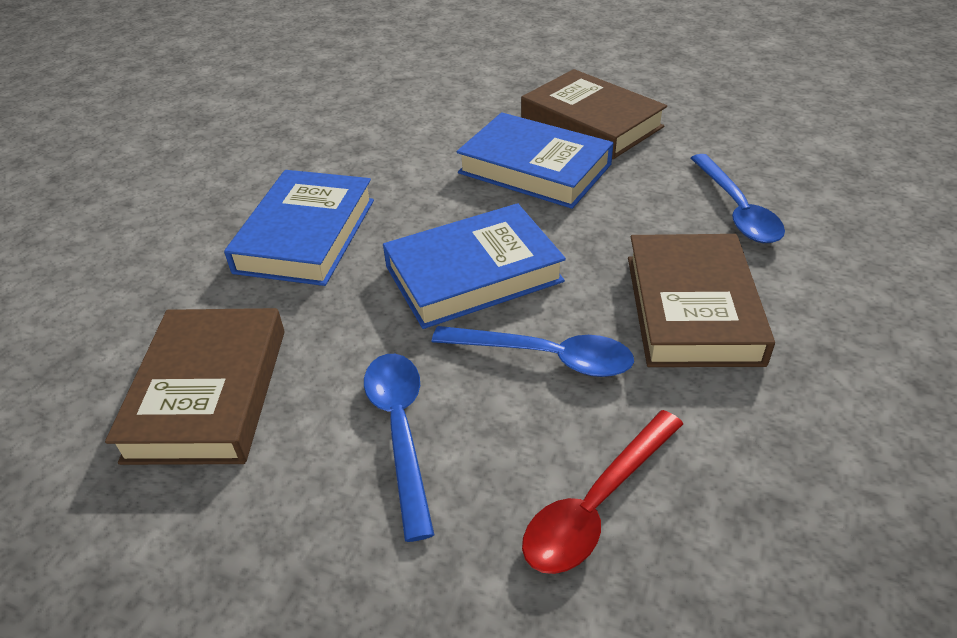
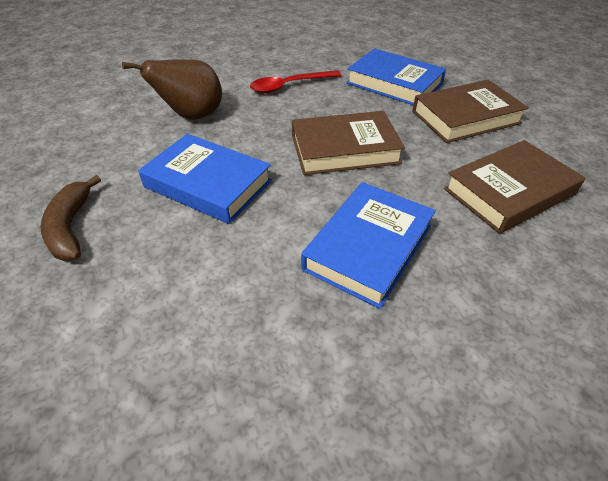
blue spoon: [364,354,434,542] [432,326,634,377] [691,154,785,243] = 3 -> none = 0
brown banana: none = 0 -> [41,175,101,261] = 1
brown pear: none = 0 -> [122,59,222,120] = 1

